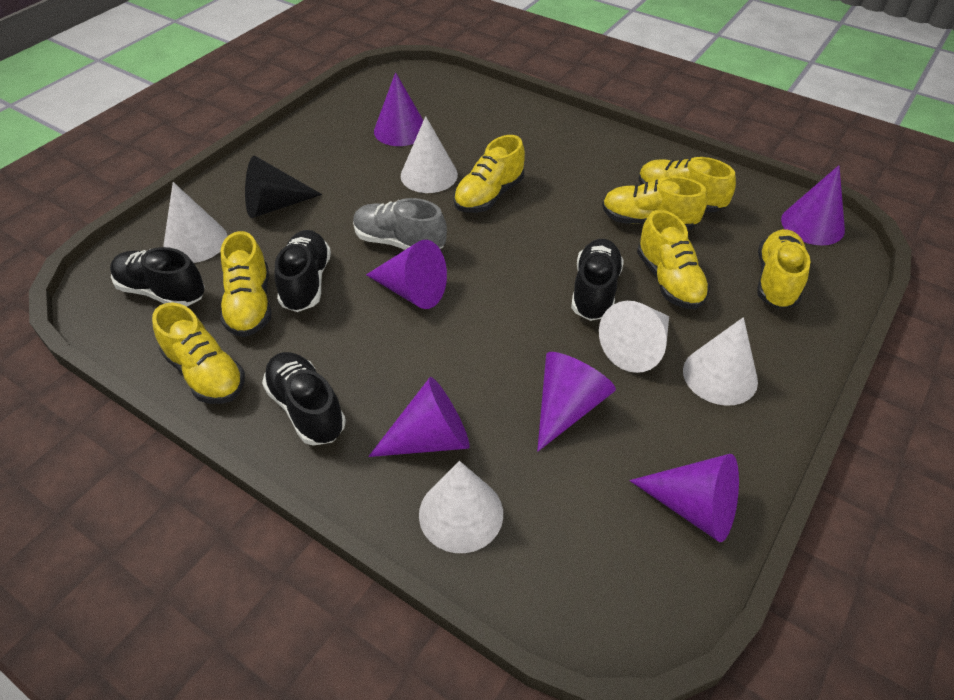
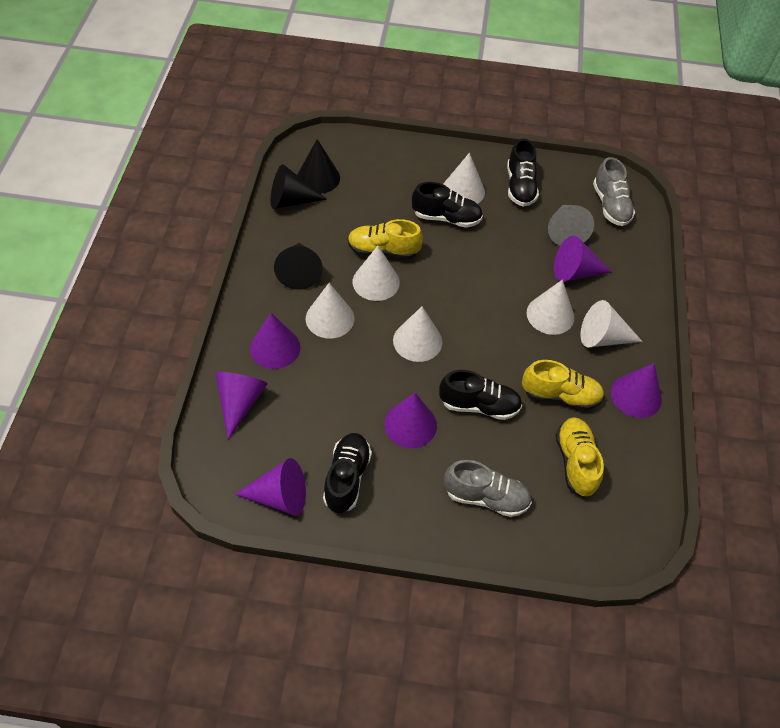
black cone: [245,155,322,218] = 1 -> [271,164,327,209] [274,243,323,290] [297,139,340,194] = 3
grey cone: none = 0 -> [548,205,594,246] = 1
grey shoe: [353,198,447,250] = 1 -> [444,460,532,517] [593,157,635,226] = 2
white cone: [163,182,228,263] [401,116,458,193] [419,461,503,553] [599,301,669,373] [683,317,758,406] = 5 -> [306,283,354,339] [353,246,400,301] [393,306,442,362] [443,153,485,204] [527,280,574,335] [581,300,643,348] = 6
yellow shoe: [152,302,245,404] [220,231,272,337] [453,135,525,213] [602,176,707,231] [637,210,710,309] [639,157,736,213] [757,229,810,309] = 7 -> [348,219,423,259] [522,360,604,410] [556,417,604,497] = 3

